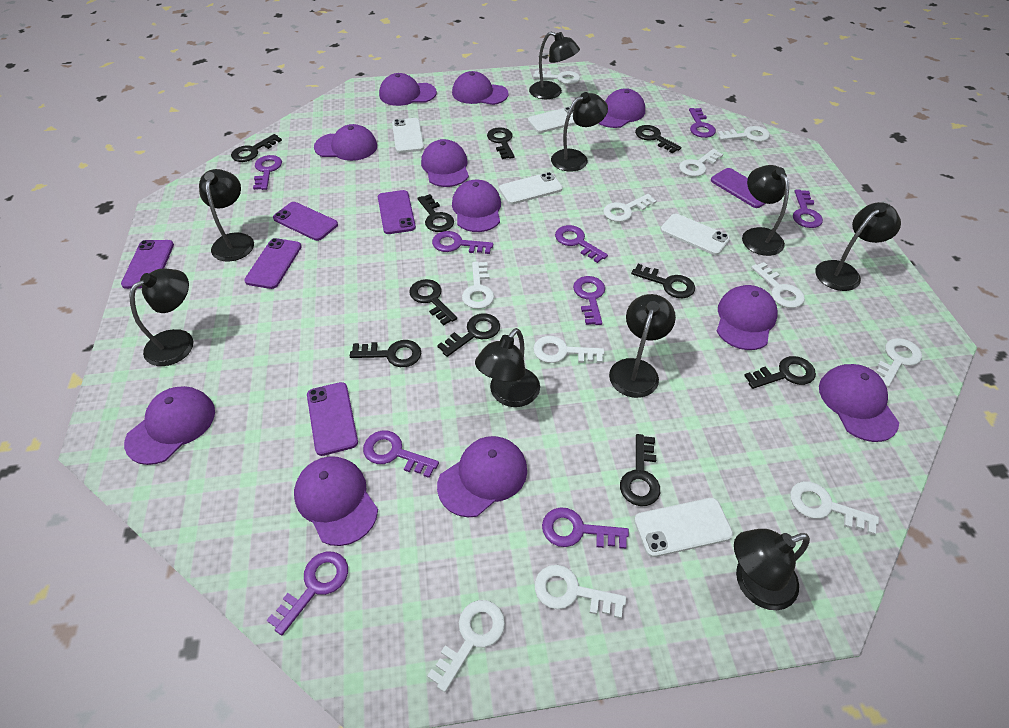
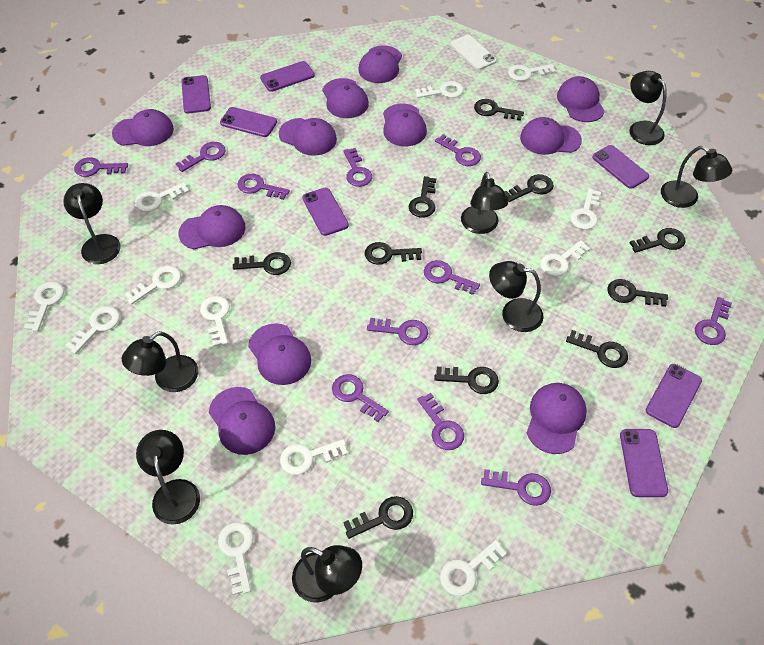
black lamp: [129,269,193,366] [199,169,254,262] [475,328,540,407] [529,32,580,99] [551,92,608,172] [609,294,676,398] [734,529,810,610] [742,165,789,256] [816,202,901,291] = 9 -> [63,183,121,264] [122,331,198,392] [136,430,200,525] [292,545,362,603] [461,172,508,234] [489,261,543,332] [629,71,667,145] [661,146,732,208] = 8
purple key: [253,155,282,190] [266,552,348,635] [363,431,439,478] [432,231,493,254] [542,507,629,549] [555,225,608,263] [573,276,605,325] [689,108,716,138] [793,189,823,228] = 9 -> [74,157,128,177] [176,142,226,172] [238,174,290,200] [332,374,389,422] [343,148,372,187] [367,318,428,345] [417,393,464,450] [424,260,480,295] [435,134,481,166] [481,469,551,506] [695,297,732,345] = 11
purple phone: [121,240,174,289] [244,238,302,289] [273,202,338,241] [307,382,358,456] [378,190,416,234] [711,168,766,208] = 6 -> [181,75,211,113] [220,107,277,137] [260,61,315,92] [302,187,349,236] [592,145,649,189] [620,429,668,497] [646,364,702,428] = 7
white key: [427,600,505,692] [462,261,494,309] [533,70,580,84] [533,336,604,363] [535,565,626,618] [603,194,657,222] [679,149,723,177] [717,126,770,142] [751,262,805,308] [790,481,879,535] [876,338,922,387] = 11 -> [24,282,64,332] [65,306,120,354] [124,266,181,304] [135,182,189,212] [200,296,230,347] [218,522,254,595] [280,439,348,475] [415,81,464,98] [440,540,507,596] [508,64,556,81] [540,240,590,276] [570,188,601,230] = 12
white phone: [392,118,424,153] [499,172,563,204] [528,106,576,133] [634,498,733,557] [660,214,730,255] = 5 -> [450,35,497,70] = 1

